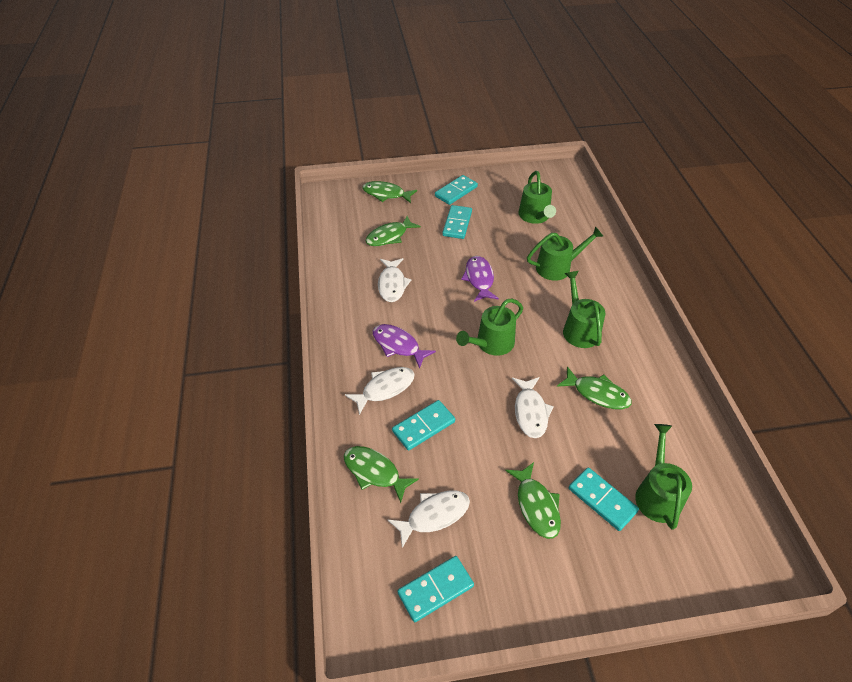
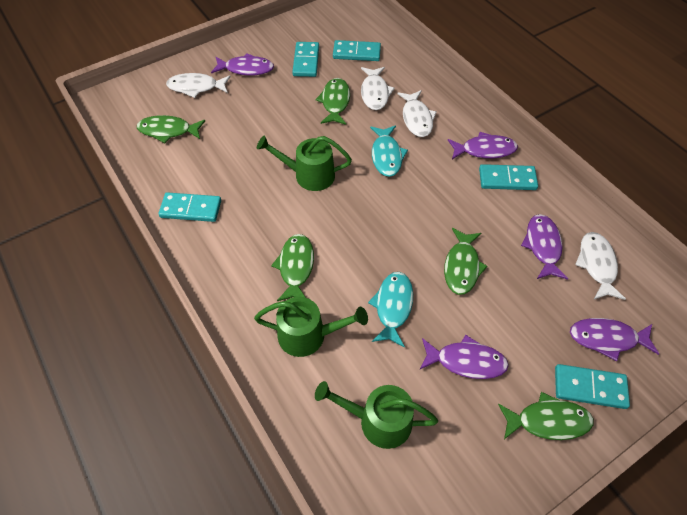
green watering can: [456,299,523,356] [518,171,556,224] [527,226,604,281] [563,271,605,348] [635,424,692,530] = 5 -> [254,297,368,357] [257,136,352,191] [315,381,438,449] = 3
purple fish: [373,324,436,369] [461,256,499,302] = 2 -> [211,53,274,75] [420,335,509,379] [448,132,518,159] [521,214,568,280] [570,318,659,361] = 5
turquoise fish: none = 0 -> [368,272,413,348] [370,125,408,177] = 2

